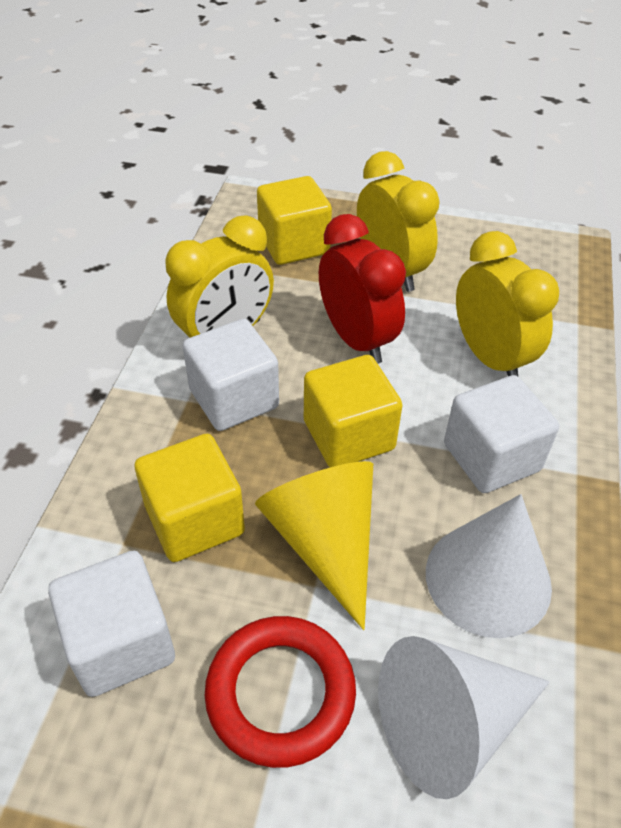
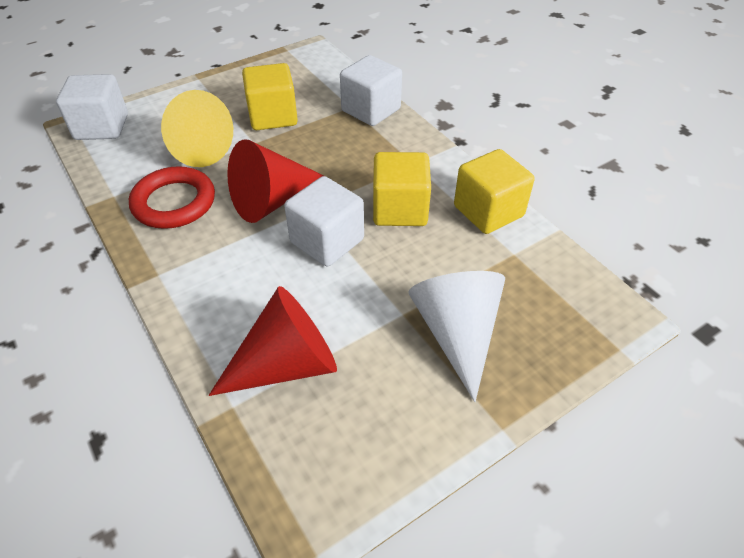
red clock: [319,214,406,364] = 1 -> none = 0
red cone: none = 0 -> [208,286,337,396] [227,139,324,223] = 2
white cone: [378,636,550,799] [426,494,552,638] = 2 -> [408,271,505,402] = 1
yellow clock: [166,215,274,338] [357,151,440,292] [456,231,559,376] = 3 -> none = 0

